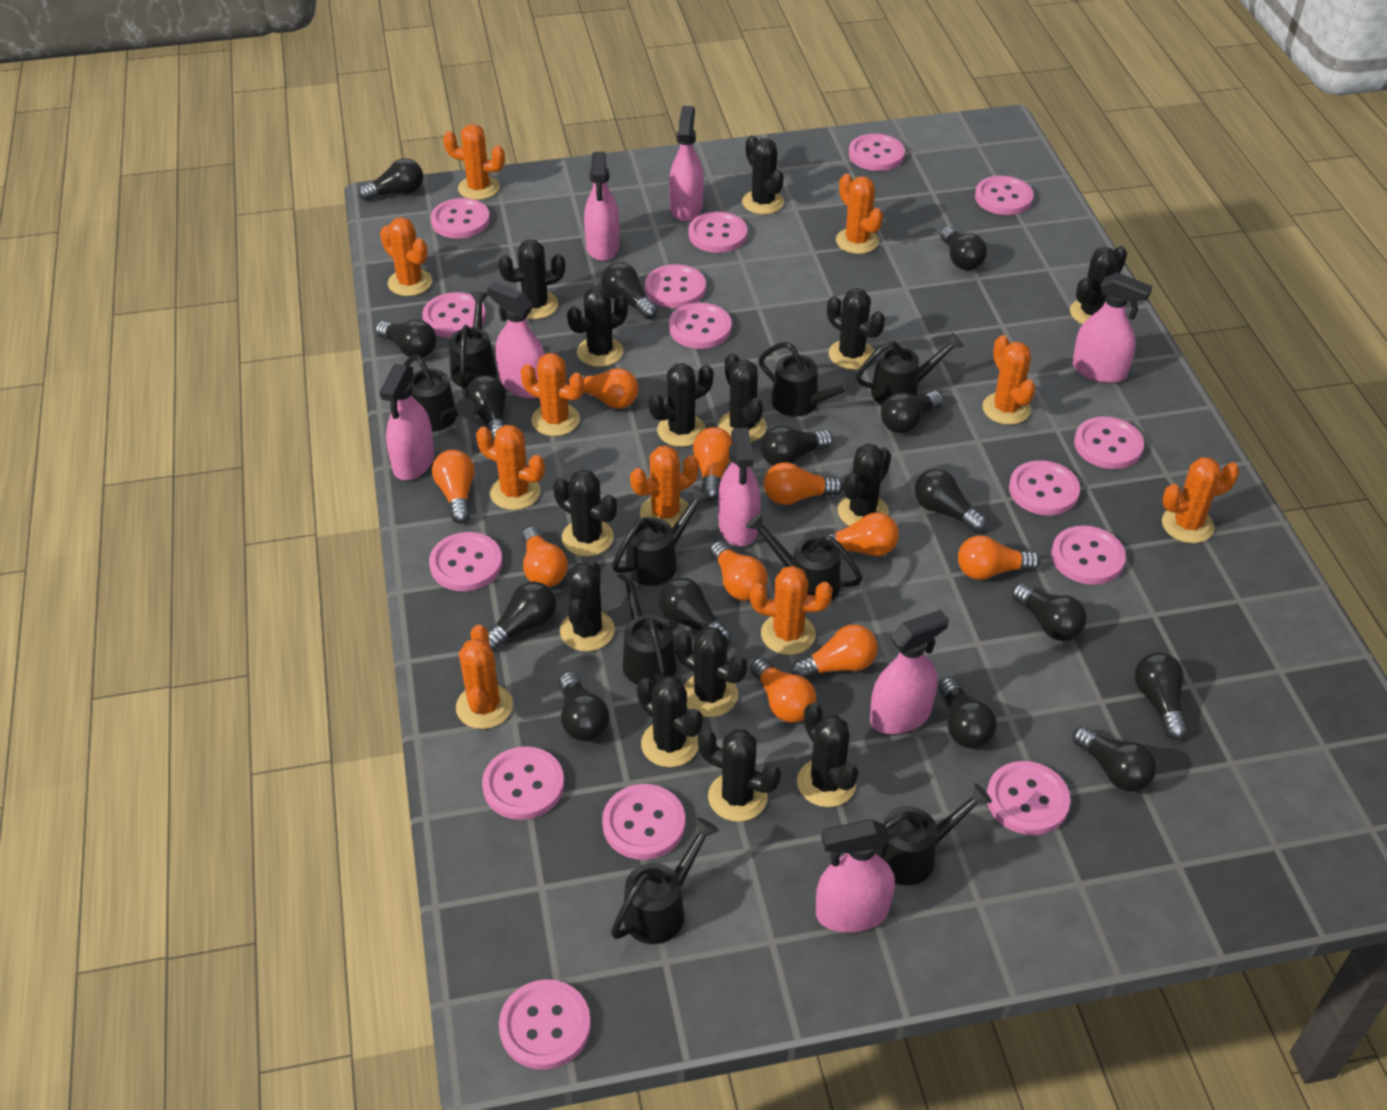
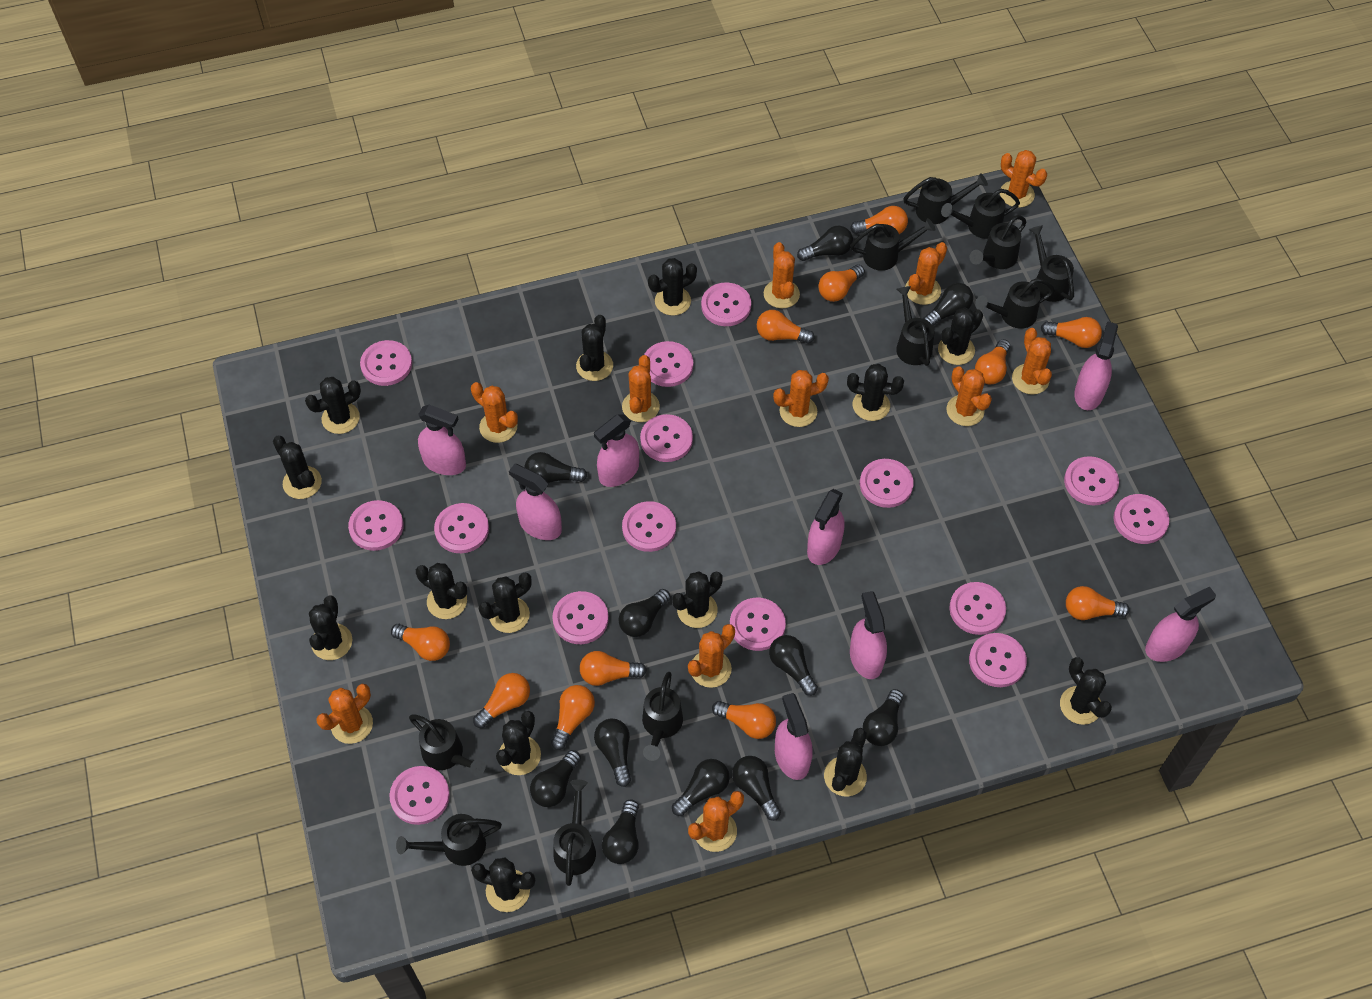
black light bulb: [358,158,423,201] [375,320,437,358] [466,375,506,442] [488,582,556,651] [558,671,609,742] [601,262,658,319] [659,578,732,645] [760,426,833,466] [881,391,943,434] [915,469,987,532] [939,677,997,749] [940,227,987,270] [1012,583,1087,641] [1073,726,1157,792] [1134,652,1187,740] = 15 -> [525,452,587,483] [530,750,581,807] [594,718,631,787] [602,799,639,864] [619,589,671,637] [672,759,730,816] [732,756,781,821] [769,635,818,696] [797,226,853,261] [863,689,904,746] [923,283,973,326] = 11
black watering can: [404,355,475,432] [449,291,497,388] [611,817,719,944] [612,486,711,586] [616,570,677,685] [746,513,863,601] [758,342,859,417] [855,332,964,405] [876,783,992,886] = 9 -> [396,814,502,866] [409,714,486,776] [553,780,596,886] [642,672,683,761] [850,218,935,271] [896,286,934,366] [903,173,988,224] [941,189,1020,239] [969,215,1027,269] [975,278,1055,329] [1029,225,1074,302] = 11
orange cactus: [380,217,432,296] [443,124,505,200] [456,625,513,729] [476,425,545,510] [521,353,584,436] [630,445,699,528] [750,566,833,655] [836,174,883,254] [982,335,1035,425] [1162,457,1239,543] = 10 -> [316,684,373,744] [471,382,518,443] [622,355,660,422] [688,624,735,688] [688,791,744,852] [764,242,800,309] [773,370,829,427] [905,242,947,305] [947,366,992,426] [1000,150,1047,208] [1012,328,1052,395] = 11
orange light bulb: [432,450,475,524] [522,527,568,587] [568,368,638,409] [693,427,732,501] [710,541,768,601] [750,657,816,723] [764,462,844,505] [791,624,878,678] [819,512,899,556] [958,535,1040,580] = 10 -> [391,624,450,661] [473,673,530,728] [551,685,595,750] [580,651,647,686] [712,701,776,739] [757,310,815,344] [818,264,865,302] [850,206,908,234] [975,339,1010,385] [1041,317,1102,348] [1066,586,1130,620] = 11

